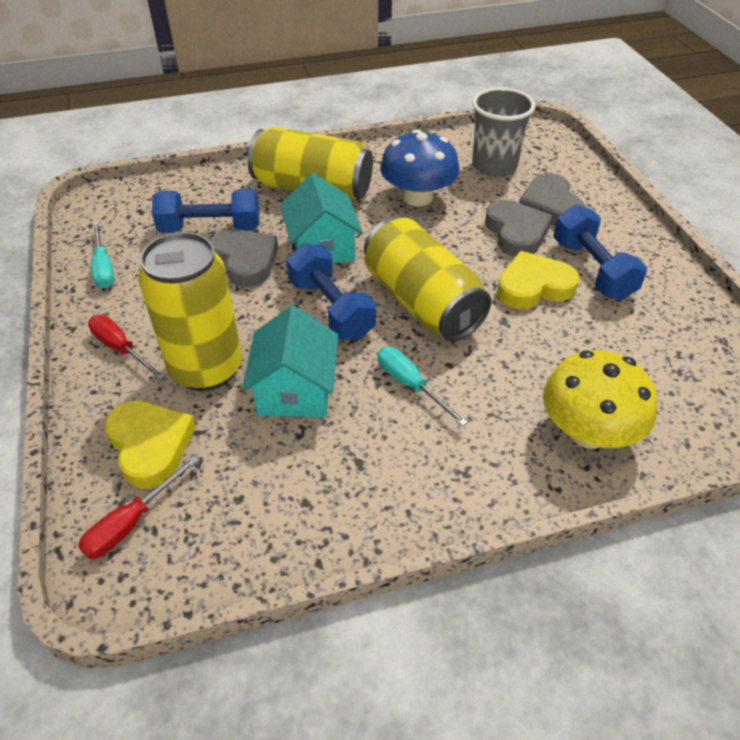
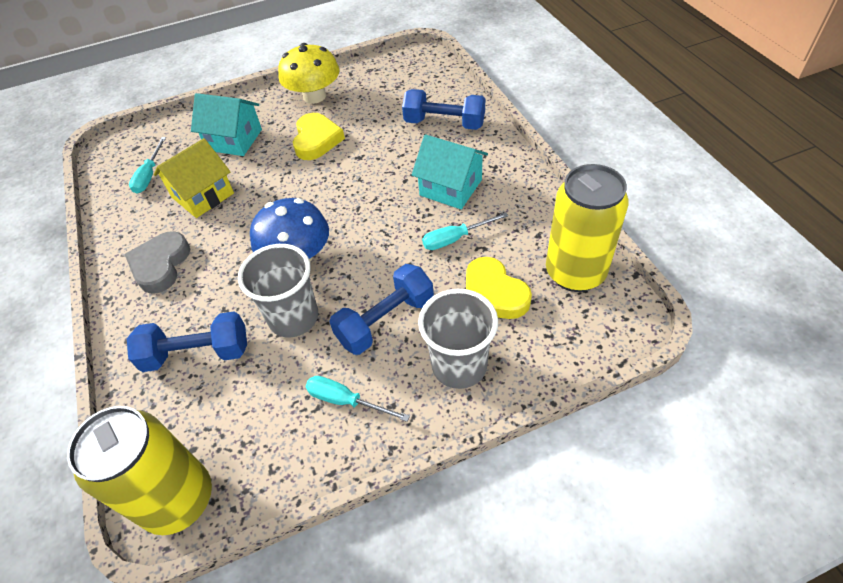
grey cup: [472,87,536,177] = 1 -> [238,244,318,338] [418,289,498,389] = 2
grey heart: [210,229,278,287] [485,200,552,257] [519,173,584,226] = 3 -> [124,231,190,294] = 1
red screwdriver: [78,456,199,559] [88,315,165,381] = 2 -> none = 0
turquoise screwdriver: [91,221,114,288] [378,347,468,426] = 2 -> [129,137,166,193] [306,376,410,422] [422,212,508,250] = 3
yellow can: [139,232,242,391] [247,127,373,202] [364,218,491,341] = 3 -> [67,406,212,535] [546,164,629,292] = 2
yellow house: none = 0 -> [153,138,234,218] = 1

